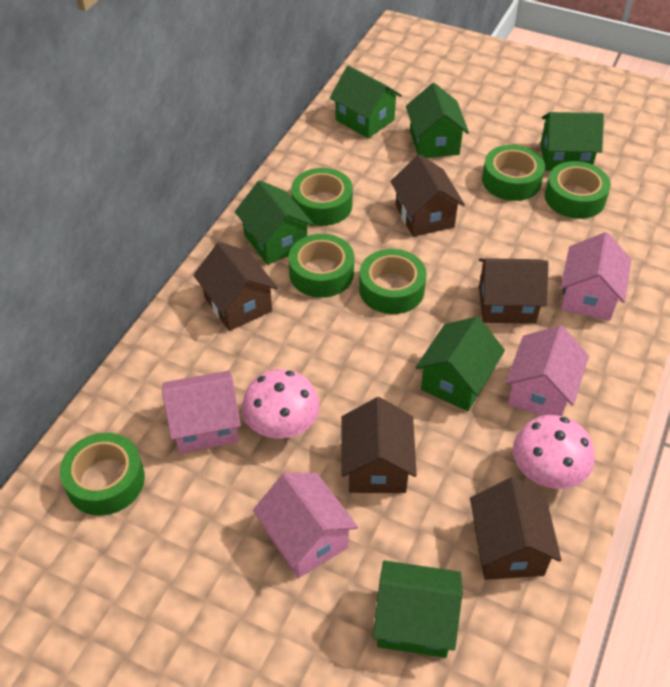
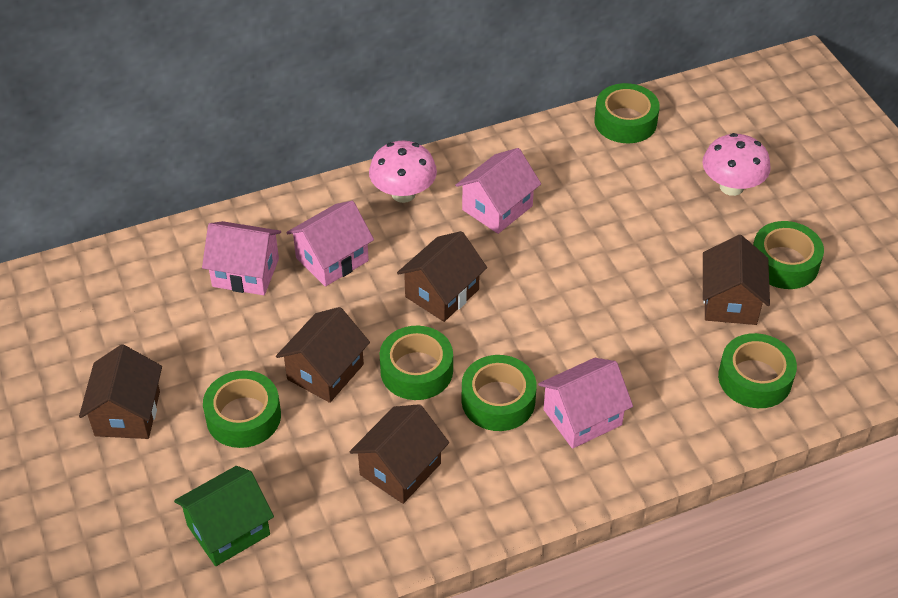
green house: [235,180,314,265] [330,65,402,138] [373,560,463,658] [406,83,469,158] [415,317,505,411] [540,112,604,171] = 6 -> [174,466,274,566] = 1

